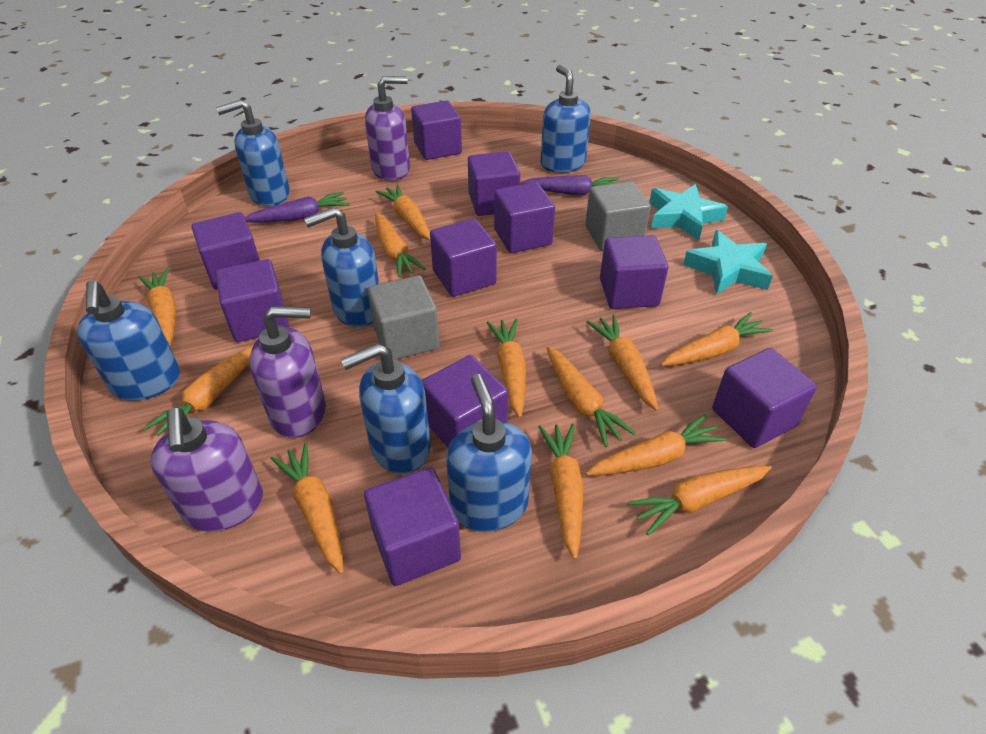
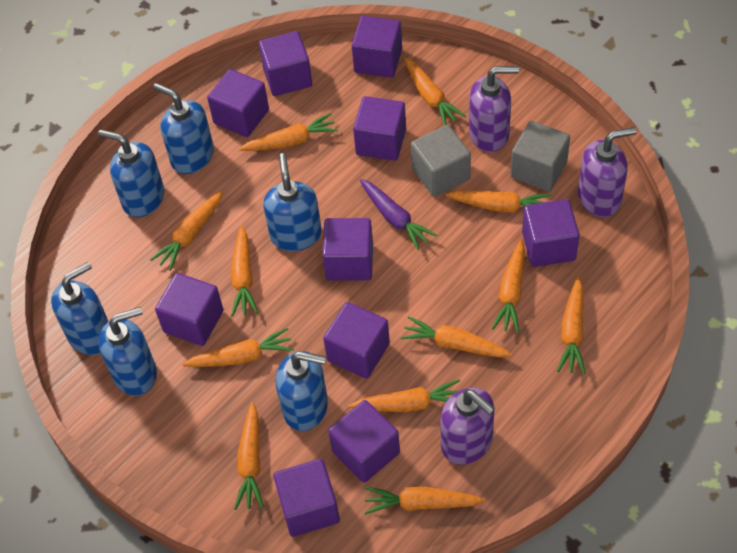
purple carrot: [245,192,350,223] [520,175,619,195] = 2 -> [360,179,437,250] = 1
turquoise star: [649,184,728,240] [683,230,773,295] = 2 -> none = 0

